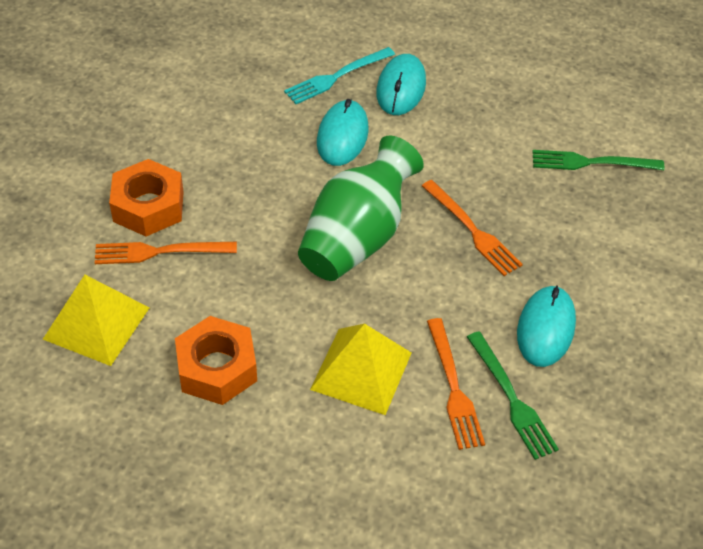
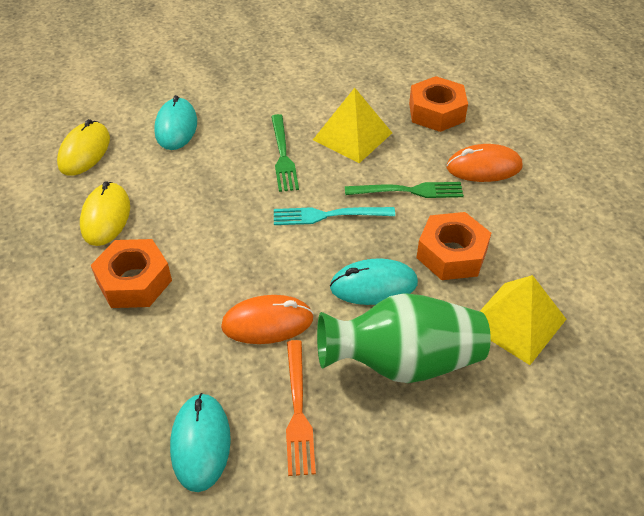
orange fork: [95,242,237,264] [422,180,523,276] [427,318,485,450] = 3 -> [286,340,316,476] = 1
orange mouse: none = 0 -> [221,295,314,344] [447,144,523,182] = 2
orange nut: [109,159,184,237] [175,316,257,405] = 2 -> [91,239,172,308] [409,76,468,132] [416,212,491,280] = 3
yellow mouse: none = 0 -> [57,119,110,176] [80,181,130,246] = 2

